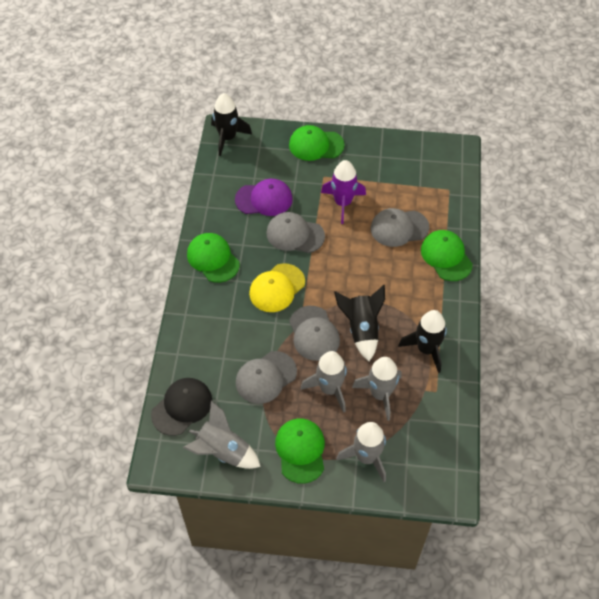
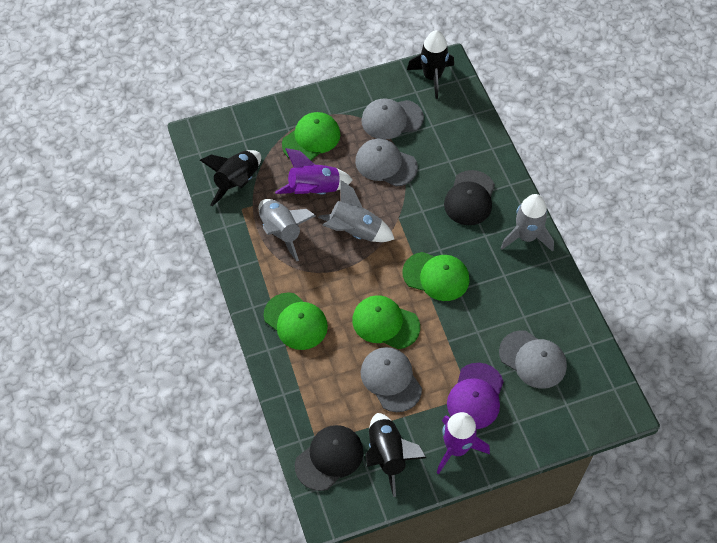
black cap: [151,378,212,436] = 1 -> [295,425,364,491] [444,170,495,225] = 2
grey rocket: [183,401,261,469] [301,351,347,413] [336,422,386,482] [352,357,402,421] = 4 -> [259,199,316,261] [318,180,394,242] [501,194,554,252] = 3
purple rocket: [321,160,366,224] = 1 -> [275,148,353,194] [437,412,490,474] = 2
yellow cap: [249,263,305,312] = 1 -> none = 0

